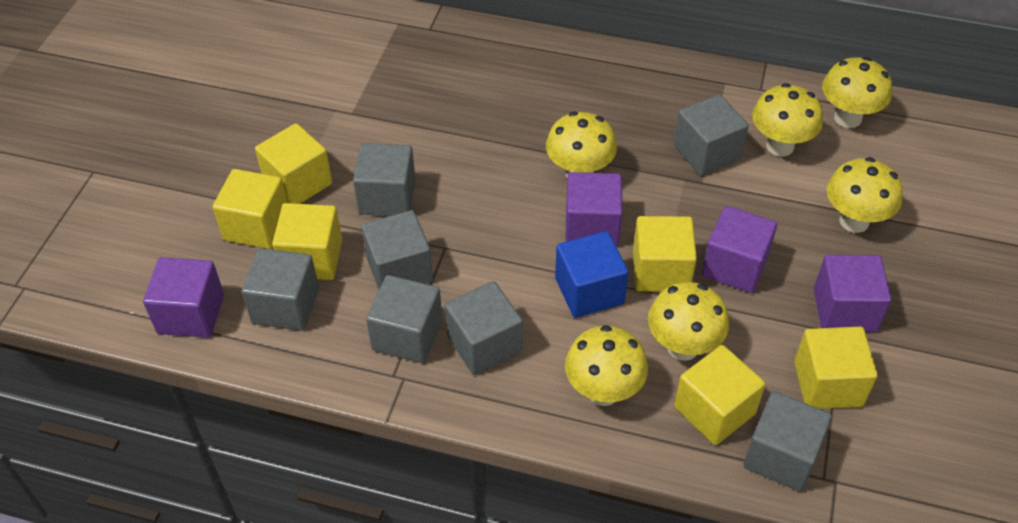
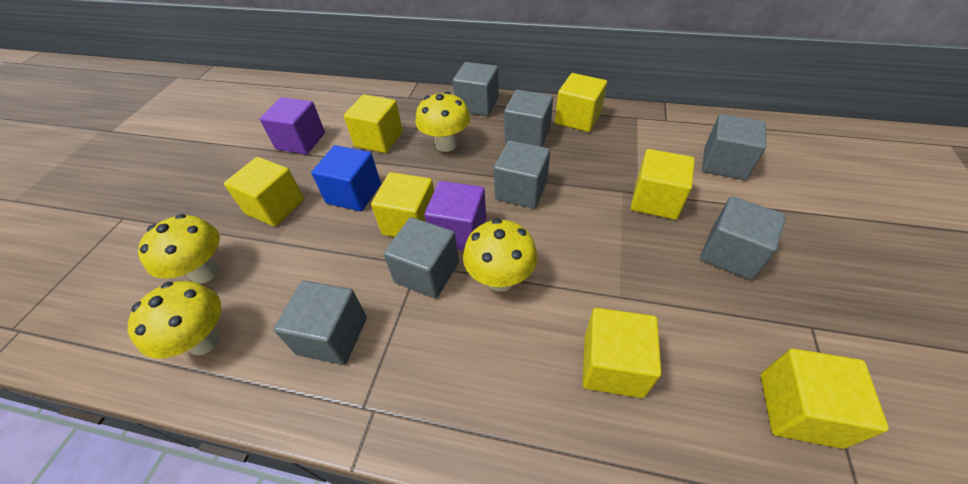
purple cube: [143,257,224,338] [565,172,623,247] [702,206,777,293] [814,255,891,332] = 4 -> [260,97,325,154] [424,181,486,250] = 2
yellow cube: [213,169,288,249] [255,123,332,204] [272,203,342,280] [633,216,697,292] [674,345,766,445] [794,327,878,409] = 6 -> [224,157,304,227] [344,94,403,153] [371,172,434,237] [555,73,607,132] [583,308,661,398] [631,149,695,220] [761,349,889,449] = 7
yellow mushroom: [546,112,617,179] [565,325,648,406] [648,282,729,361] [752,83,823,156] [822,57,892,128] [827,157,903,233] = 6 -> [128,281,221,359] [138,214,220,284] [415,91,470,152] [463,219,537,292] = 4

